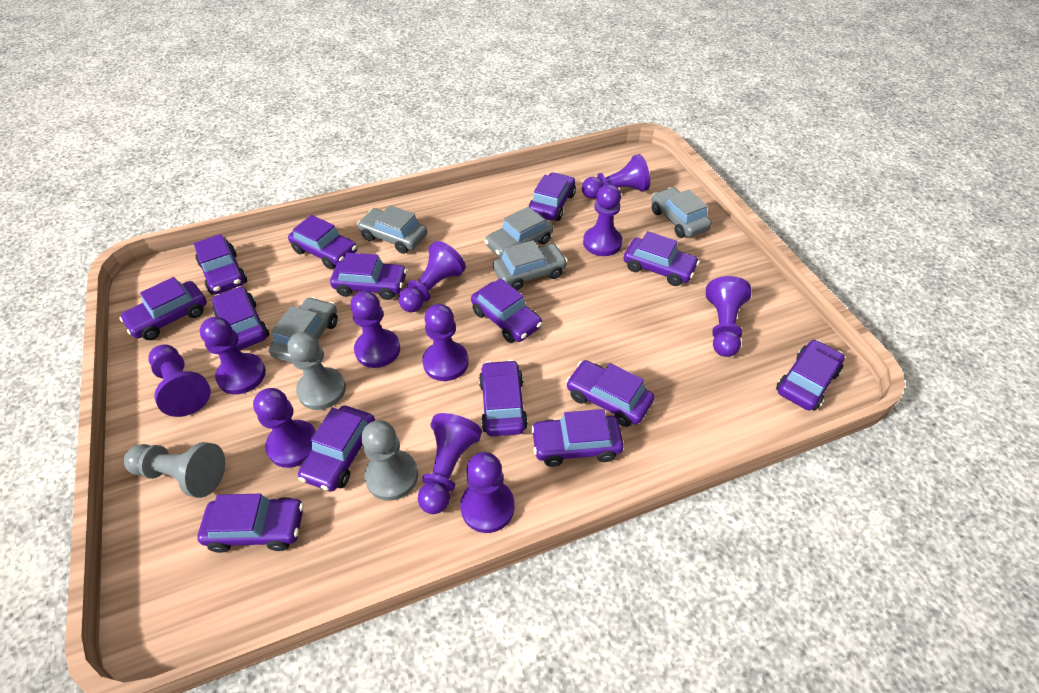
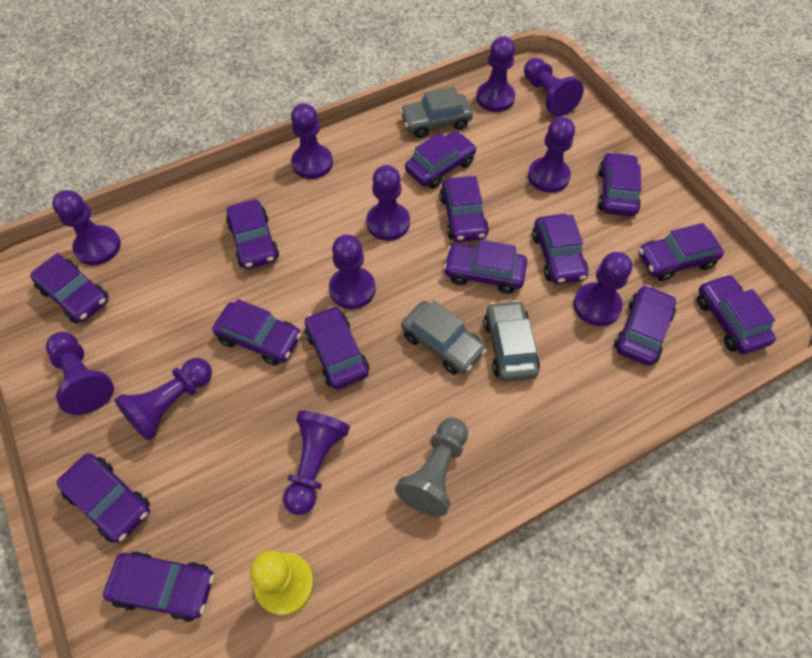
grey car: [269,297,338,363] [357,205,427,254] [484,206,553,258] [493,240,568,290] [651,187,712,238] = 5 -> [400,86,473,138] [401,300,487,374] [484,300,540,382] = 3
grey pawn: [124,442,225,498] [287,332,346,410] [361,420,418,501] = 3 -> [395,418,468,517] = 1
yellow pawn: none = 0 -> [250,550,314,615] = 1

